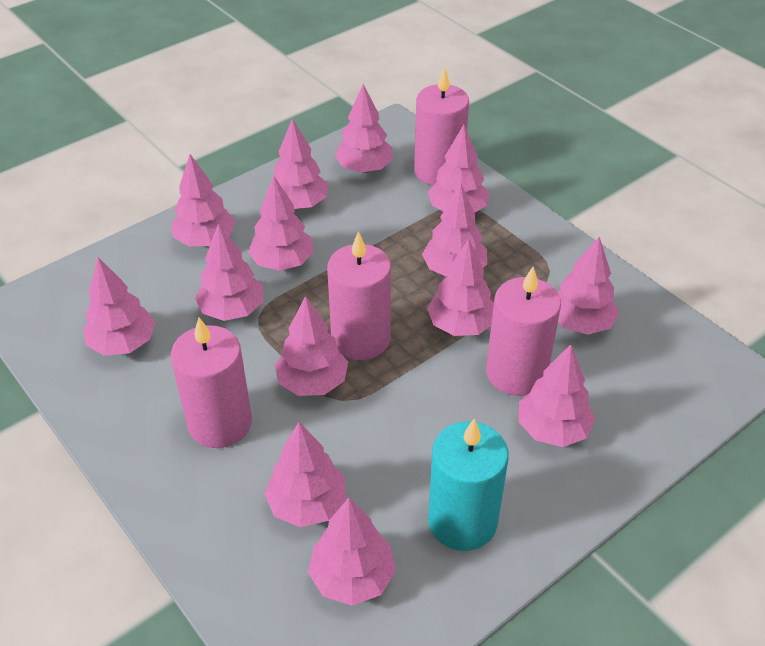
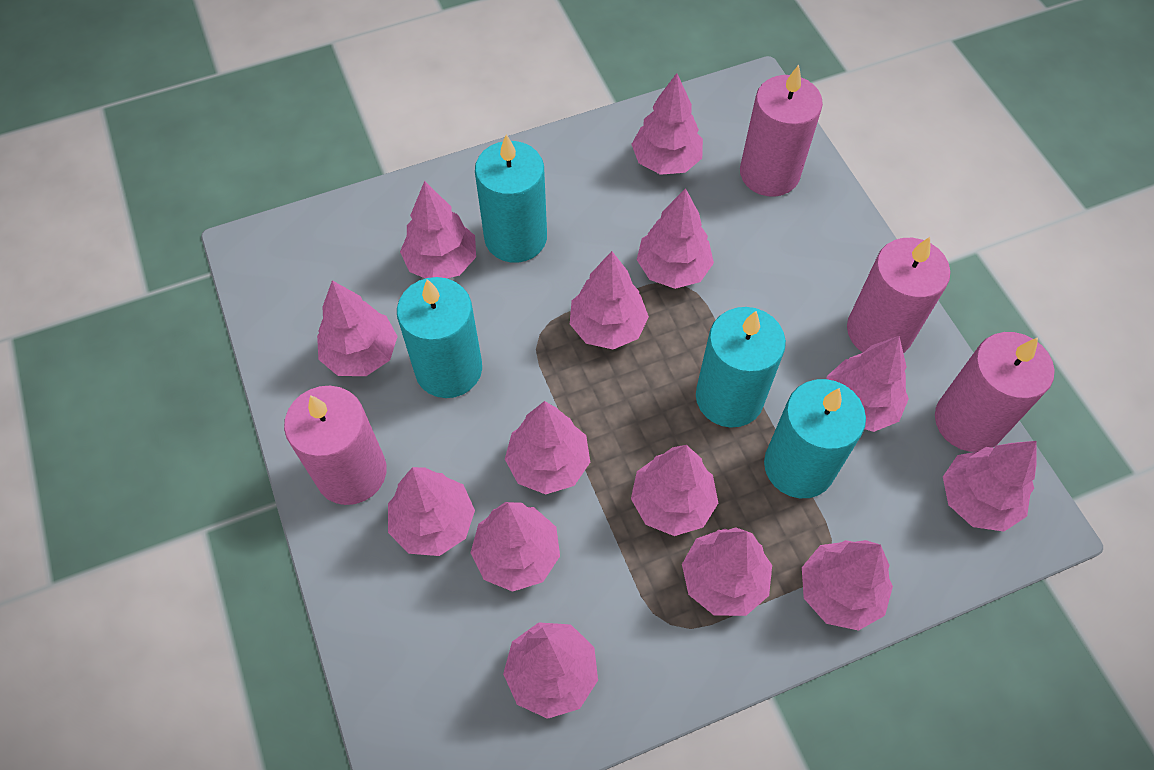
turquoise candle: [428,419,508,551] = 1 -> [397,277,482,398] [475,134,547,263] [696,307,786,428] [764,379,866,498] = 4

